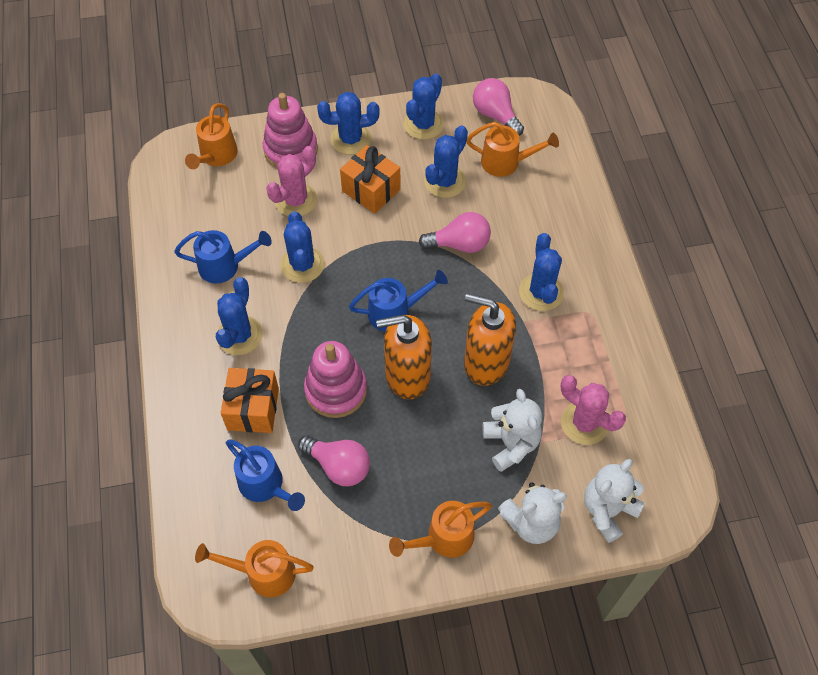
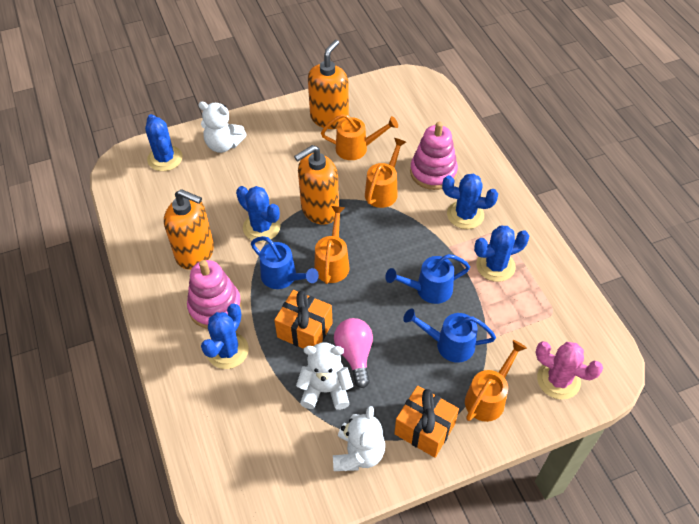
blue cactus: [216,277,263,355] [280,211,324,283] [317,92,380,155] [403,73,444,140] [424,125,468,198] [519,233,564,311] = 6 -> [145,114,183,171] [201,303,249,369] [236,186,280,242] [442,174,498,229] [474,226,529,282] = 5
orange soap dispenser: [376,315,432,399] [464,293,516,386] = 2 -> [164,189,214,270] [294,145,339,225] [308,40,349,129] = 3
pink cactus: [266,146,317,216] [561,375,626,445] = 2 -> [535,341,603,400] = 1
pink light bulb: [298,436,370,486] [419,212,491,253] [473,78,524,136] = 3 -> [334,318,373,388] = 1

